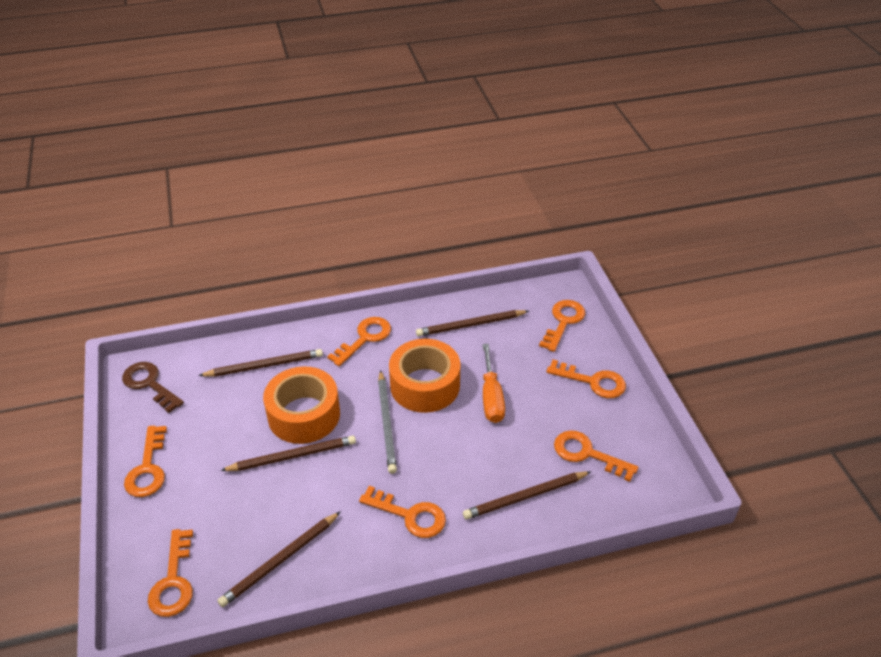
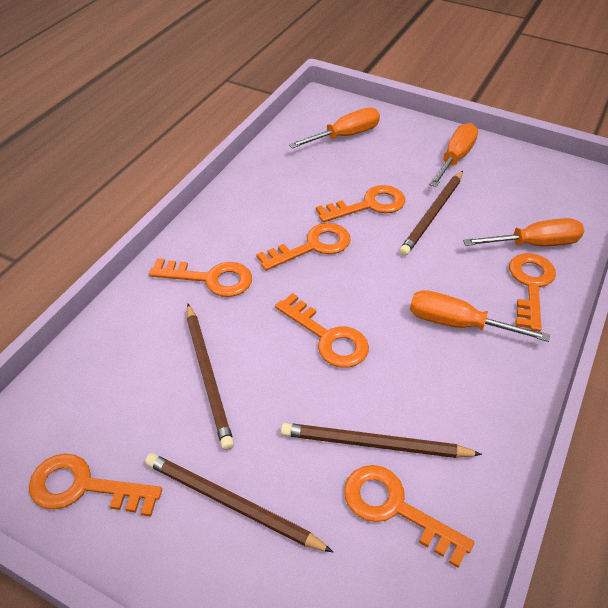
brown key: [122,362,184,413] = 1 -> none = 0
brown pencil: [198,349,323,377] [217,511,341,607] [220,436,356,471] [416,310,529,336] [463,471,591,519] = 5 -> [145,453,333,552] [187,304,234,450] [281,423,482,458] [399,171,463,256] = 4
grey pencil: [378,370,397,474] = 1 -> none = 0
orange screwdriver: [482,344,505,423] = 1 -> [289,108,380,148] [410,290,550,342] [429,123,478,187] [463,218,584,246] = 4
orange tape: [263,366,340,444] [389,339,460,413] = 2 -> none = 0

